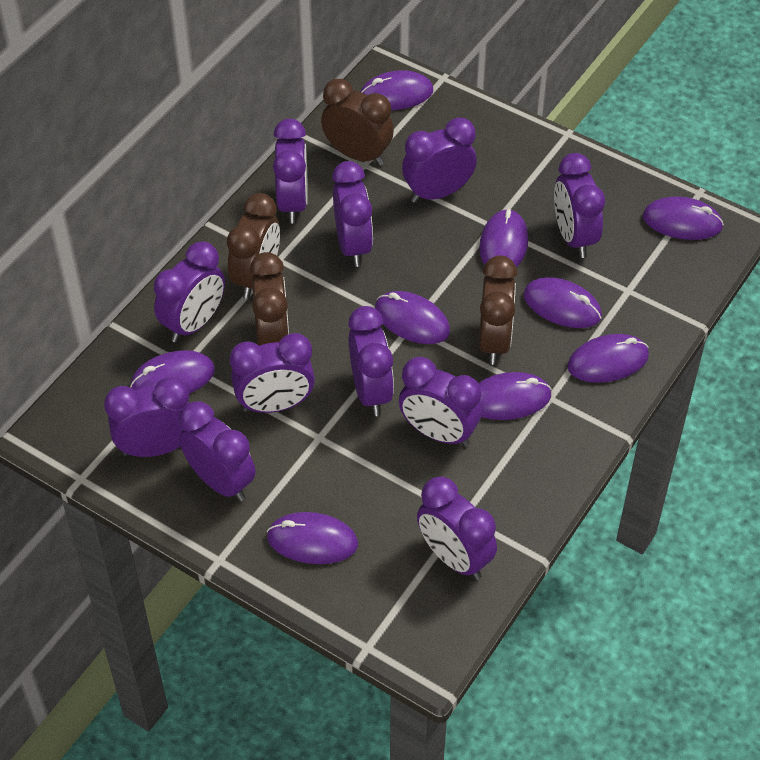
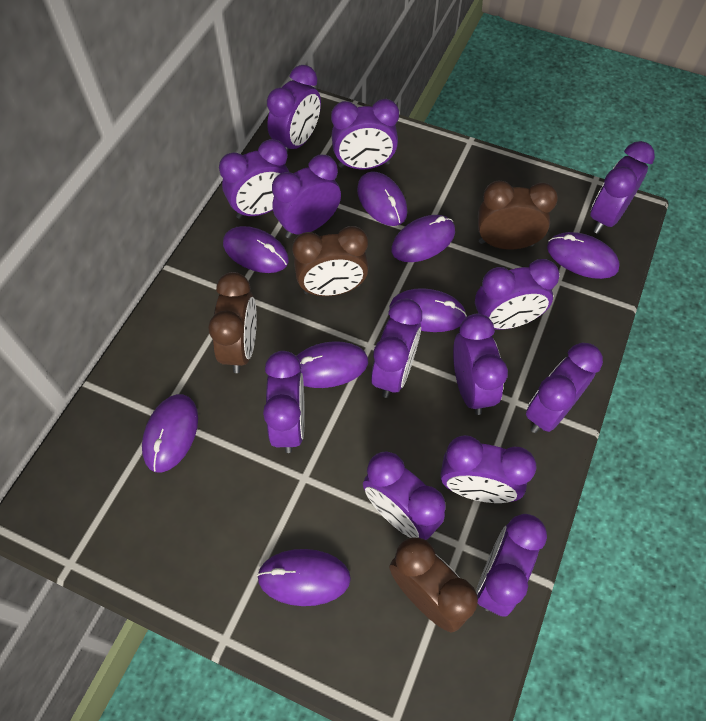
purple clock: [104,377,189,457] [154,241,225,342] [179,401,256,502] [230,333,315,413] [273,119,308,223] [332,161,373,267] [348,306,394,416] [399,357,482,447] [402,118,477,203] [417,477,497,580] [554,153,605,258] = 11 -> [219,139,289,219] [263,351,305,453] [267,65,321,153] [272,155,341,238] [331,99,399,169] [363,451,446,540] [371,299,422,398] [440,435,536,503] [453,314,508,415] [475,259,560,330] [476,514,547,617] [526,342,603,433] [590,141,655,234] = 13
purple mouse: [130,350,215,394] [267,512,358,564] [360,70,433,110] [375,291,450,344] [479,209,528,267] [479,372,552,420] [523,277,602,328] [567,334,649,383] [643,197,724,240] = 9 -> [142,394,198,472] [223,226,289,273] [257,549,351,606] [296,341,368,388] [357,171,407,226] [389,288,467,332] [391,215,455,262] [547,232,620,279] = 8

